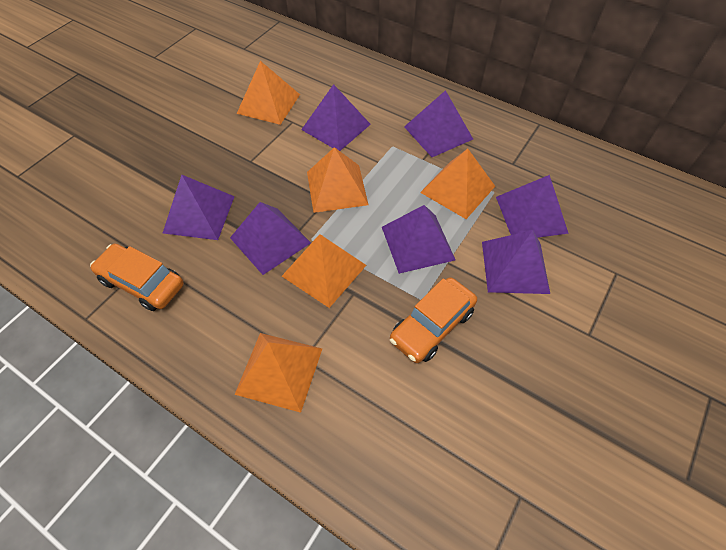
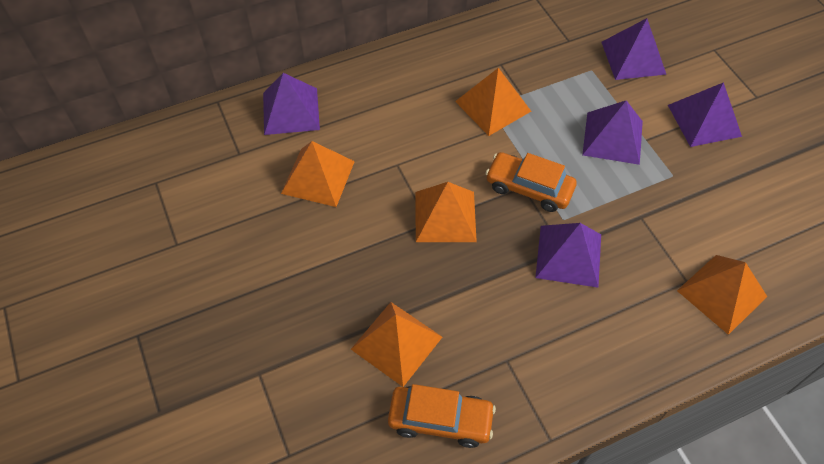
purple pyramid: [163,175,235,240] [230,202,311,275] [301,84,371,151] [382,205,455,274] [404,90,473,157] [482,230,550,294] [496,175,569,238] = 7 -> [263,73,320,135] [535,223,601,288] [582,100,643,165] [602,18,667,80] [668,82,742,147] = 5

